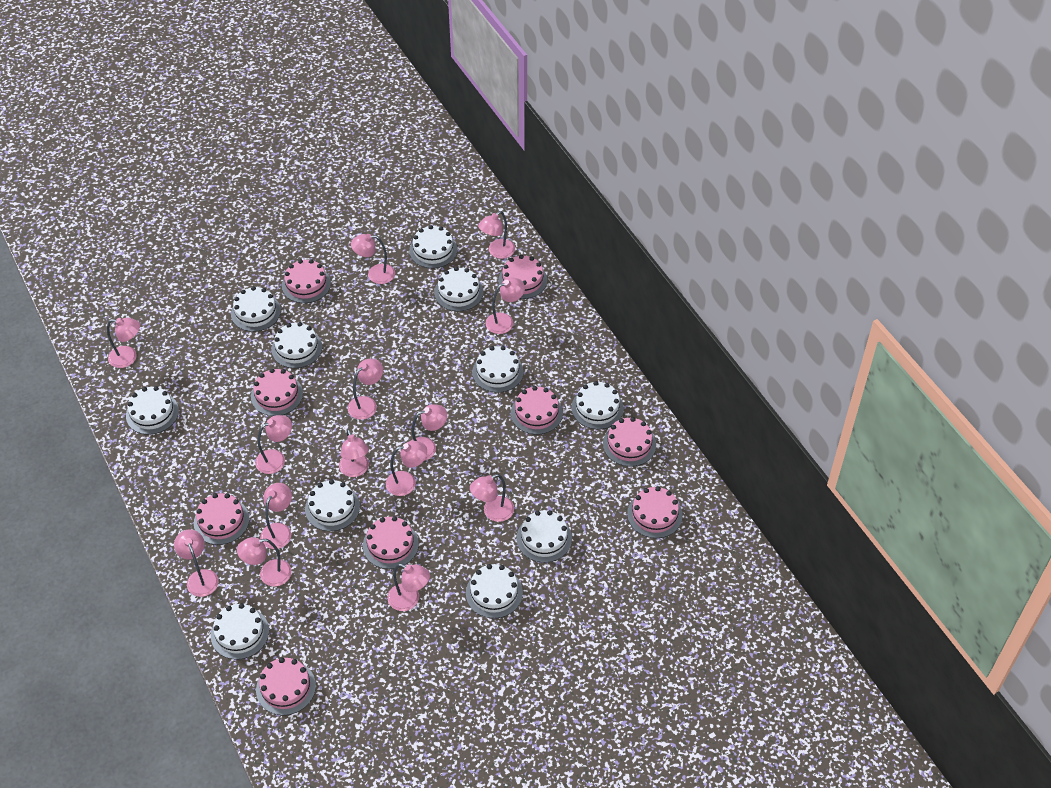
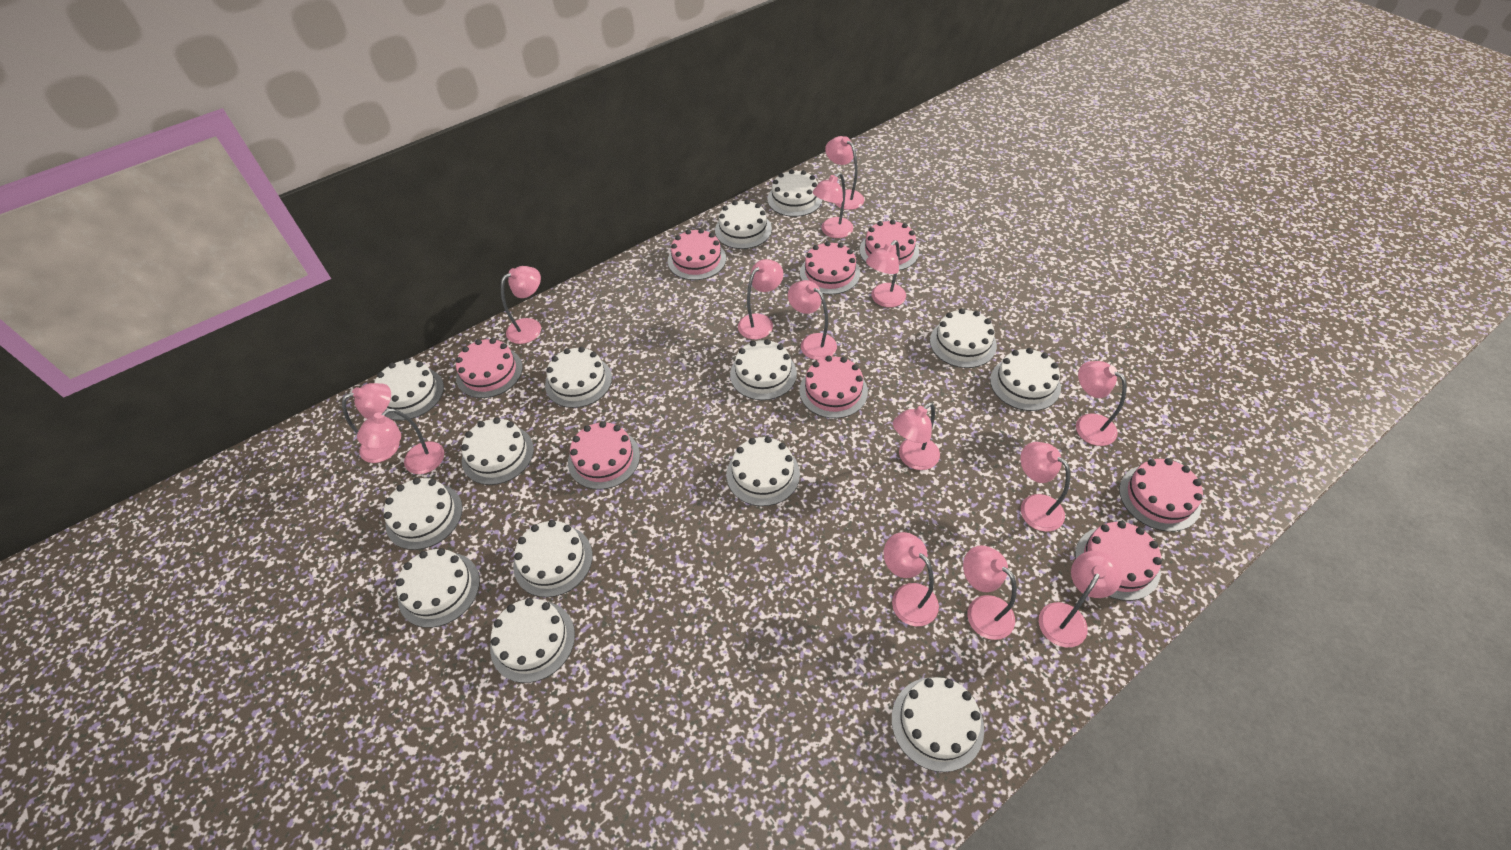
pink cake: [194,493,249,545] [251,369,303,416] [256,657,316,715] [282,259,331,303] [363,516,419,569] [498,255,547,299] [511,386,563,435] [603,417,656,467] [627,486,682,538] = 9 -> [456,338,523,398] [568,421,640,490] [668,229,726,280] [799,356,868,418] [800,241,860,295] [860,220,919,271] [1075,521,1162,601] [1119,458,1203,531] = 8
white cake: [126,386,179,435] [211,603,269,660] [231,286,281,332] [272,322,322,368] [305,479,360,531] [409,225,457,268] [434,267,484,311] [466,564,523,618] [472,346,524,393] [517,510,572,563] [571,381,624,429] = 11 -> [374,359,444,420] [384,478,463,550] [396,548,480,628] [461,417,534,485] [490,598,575,683] [513,520,592,597] [545,347,612,408] [715,200,772,249] [727,436,800,506] [730,339,797,400] [767,169,822,217] [892,677,984,772] [930,308,997,368] [990,348,1061,411] = 14

